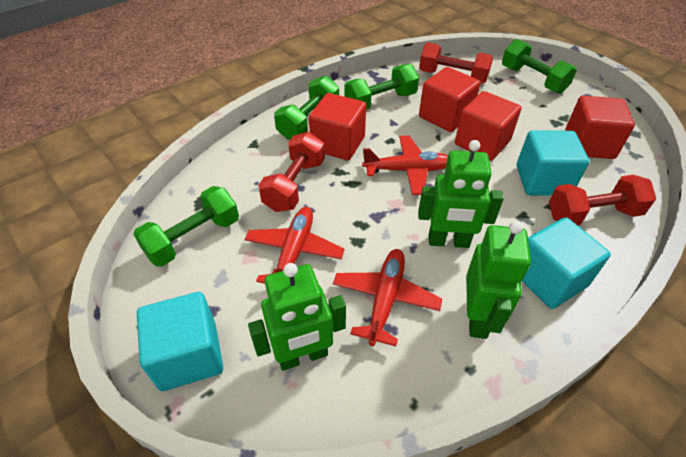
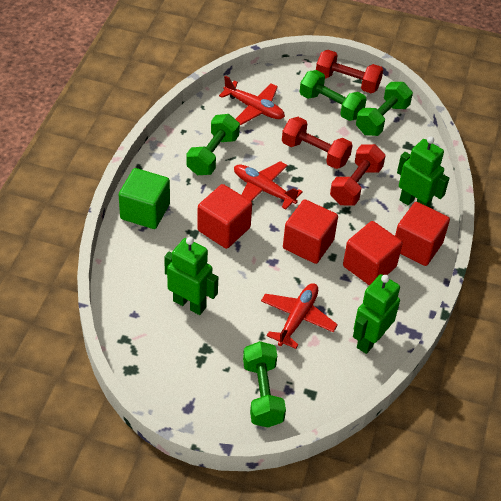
green cube: none = 0 -> [119,168,170,229] = 1
turquoise cube: [137,292,223,391] [517,130,589,196] [522,217,611,309] = 3 -> none = 0

